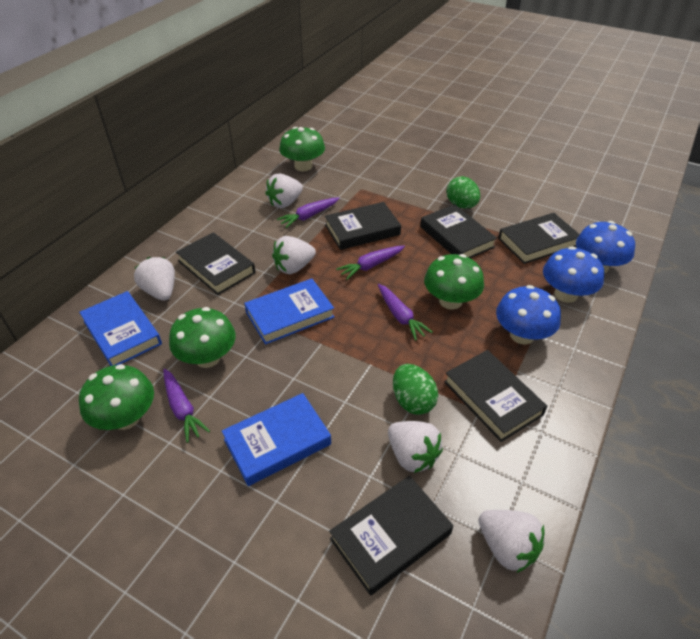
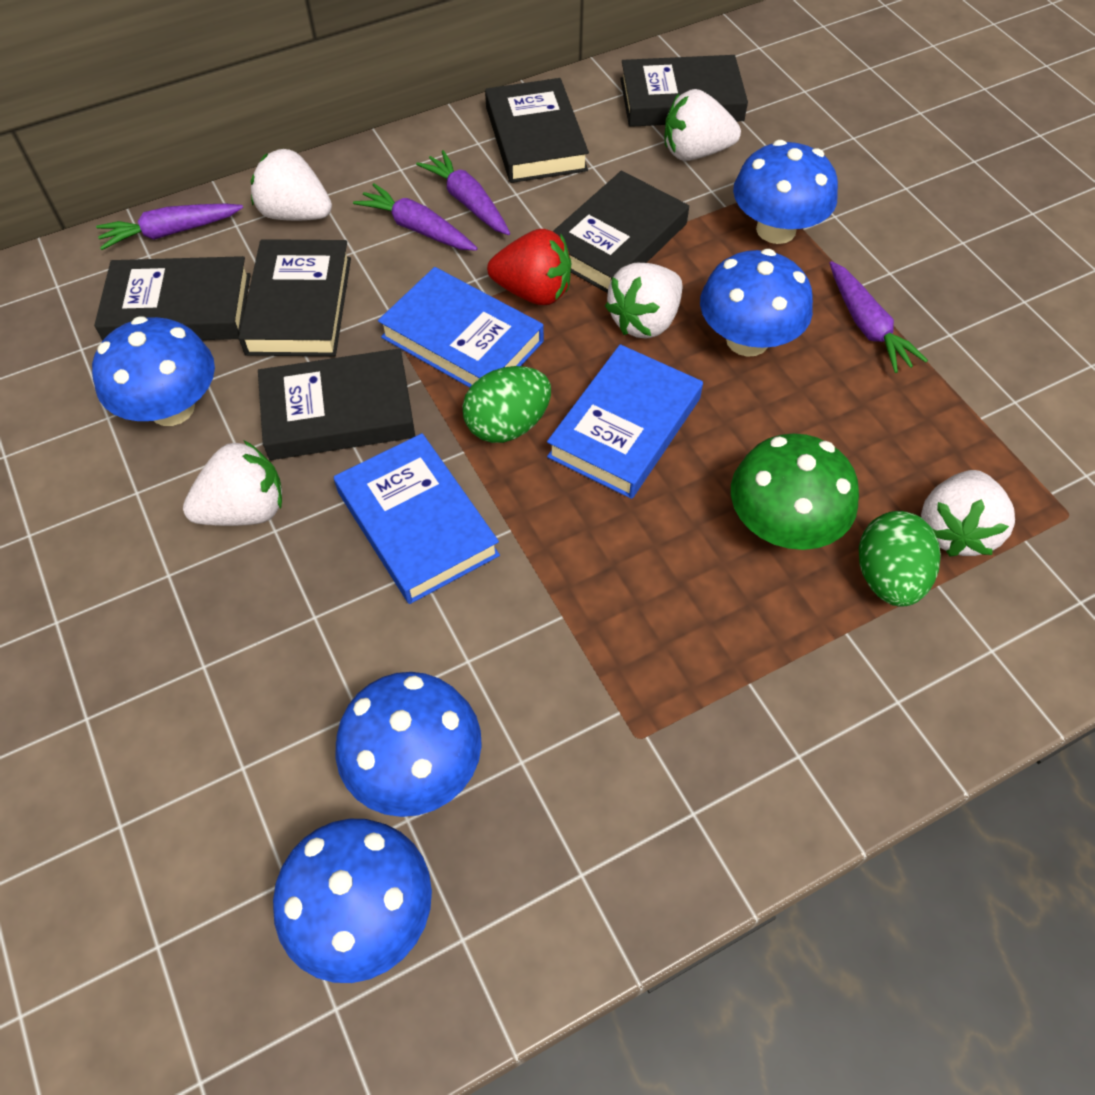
blue mushroom: [496,285,561,344] [543,246,604,303] [576,221,635,274] = 3 -> [92,316,215,426] [273,819,432,983] [335,672,482,817] [700,249,813,357] [733,140,838,244] = 5
green mushroom: [79,364,154,430] [169,307,236,368] [279,127,325,171] [424,254,484,310] = 4 -> [731,434,859,550] = 1
red strawberry: none = 0 -> [487,229,571,305] = 1

